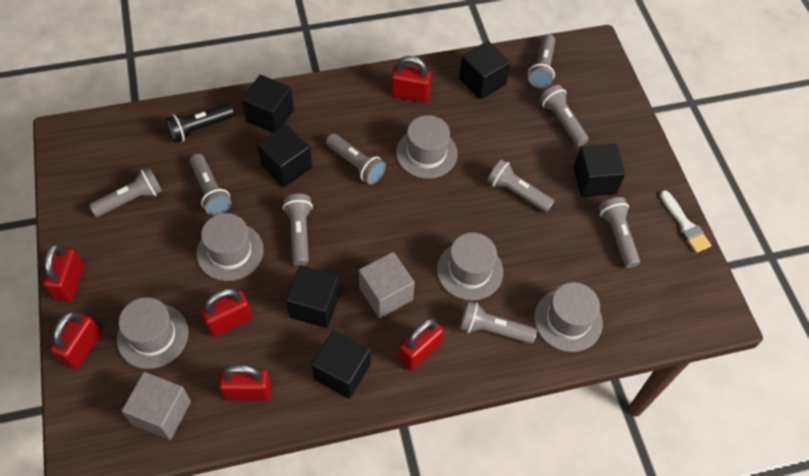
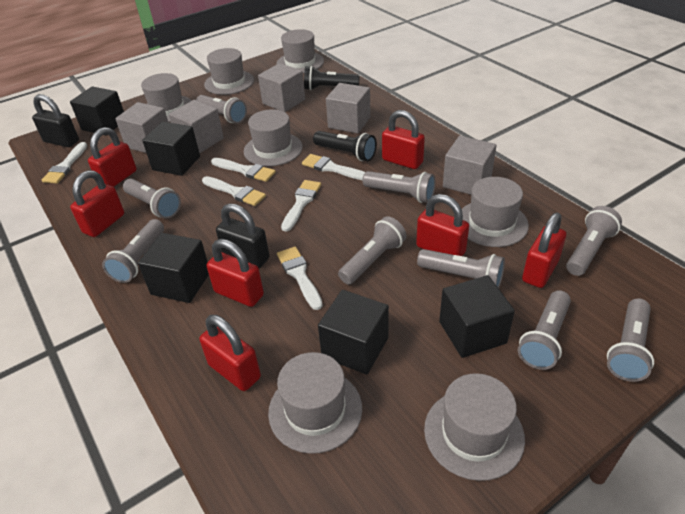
black cube: [241,75,294,133] [257,124,312,187] [286,265,340,328] [311,330,371,399] [459,41,511,100] [573,144,626,197] = 6 -> [70,86,124,136] [138,233,209,303] [142,122,200,176] [318,290,389,375] [439,275,515,358] = 5
black flashlight: [166,103,235,143] = 1 -> [304,66,360,90] [313,131,377,161] = 2
black padlock: none = 0 -> [32,94,79,147] [216,203,269,268] = 2
grey cube: [122,372,191,440] [359,252,415,318] = 2 -> [115,102,168,153] [169,100,224,153] [258,63,305,112] [326,83,371,133] [443,136,497,195] = 5
grey hat: [117,297,189,369] [196,213,264,281] [396,115,458,179] [437,233,503,301] [534,282,603,352] = 5 -> [141,73,192,122] [204,48,254,95] [244,109,302,166] [268,352,362,454] [276,29,324,73] [424,373,525,481] [462,177,529,247] = 7
red padlock: [43,243,84,302] [50,311,101,369] [200,288,252,337] [218,365,272,401] [391,56,431,102] [398,318,444,371] = 6 -> [70,170,124,237] [88,127,137,187] [200,315,261,391] [207,239,264,307] [382,110,425,169] [416,194,469,256] [522,213,566,288] = 7
white brush: [660,190,712,253] = 1 -> [42,142,87,184] [202,176,266,206] [211,158,276,182] [277,246,323,310] [281,180,321,232] [302,154,365,180] = 6

